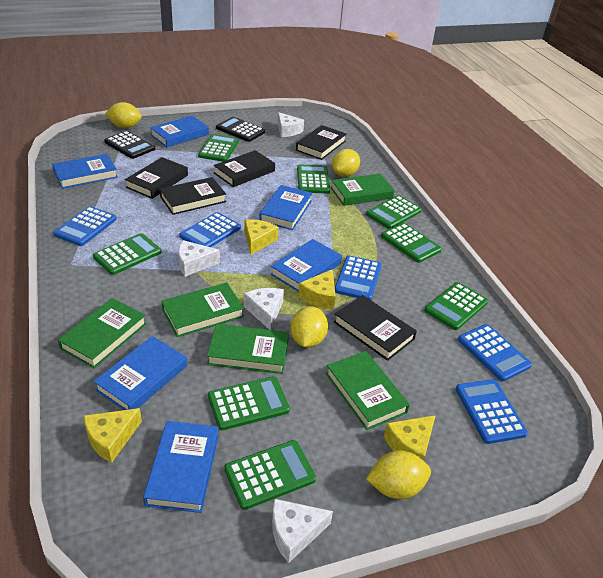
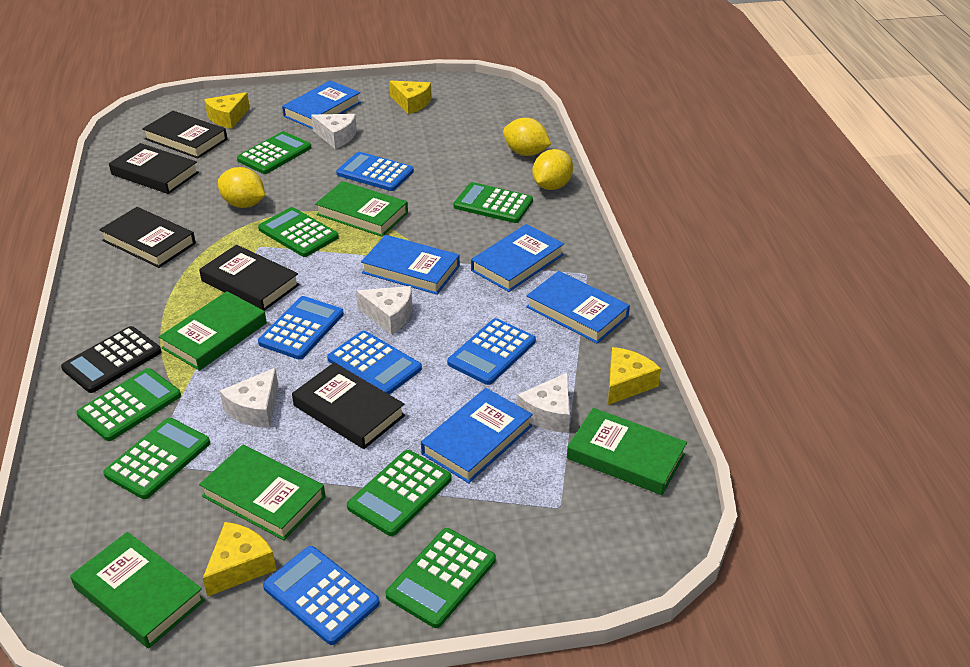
black calculator: [104,131,155,159] [216,117,265,142] = 2 -> [61,326,161,393] = 1
blue book: [52,154,118,189] [93,336,187,410] [143,421,219,513] [150,116,209,147] [259,185,313,230] [271,239,342,291] = 6 -> [282,80,361,129] [361,235,460,295] [421,388,533,483] [471,224,564,292] [526,271,630,344] = 5
green calculator: [93,233,161,275] [198,134,239,162] [208,376,290,430] [224,440,316,510] [297,165,330,194] [366,195,422,229] [381,223,442,263] [424,282,488,330] = 8 -> [77,368,181,441] [103,418,210,499] [237,131,312,174] [258,207,339,257] [347,450,452,536] [386,528,496,628] [454,182,533,223] = 7
yellow lemon: [105,102,142,128] [290,306,328,347] [332,149,360,177] [366,450,431,499] = 4 -> [218,167,265,208] [503,118,551,156] [532,149,573,190] = 3

